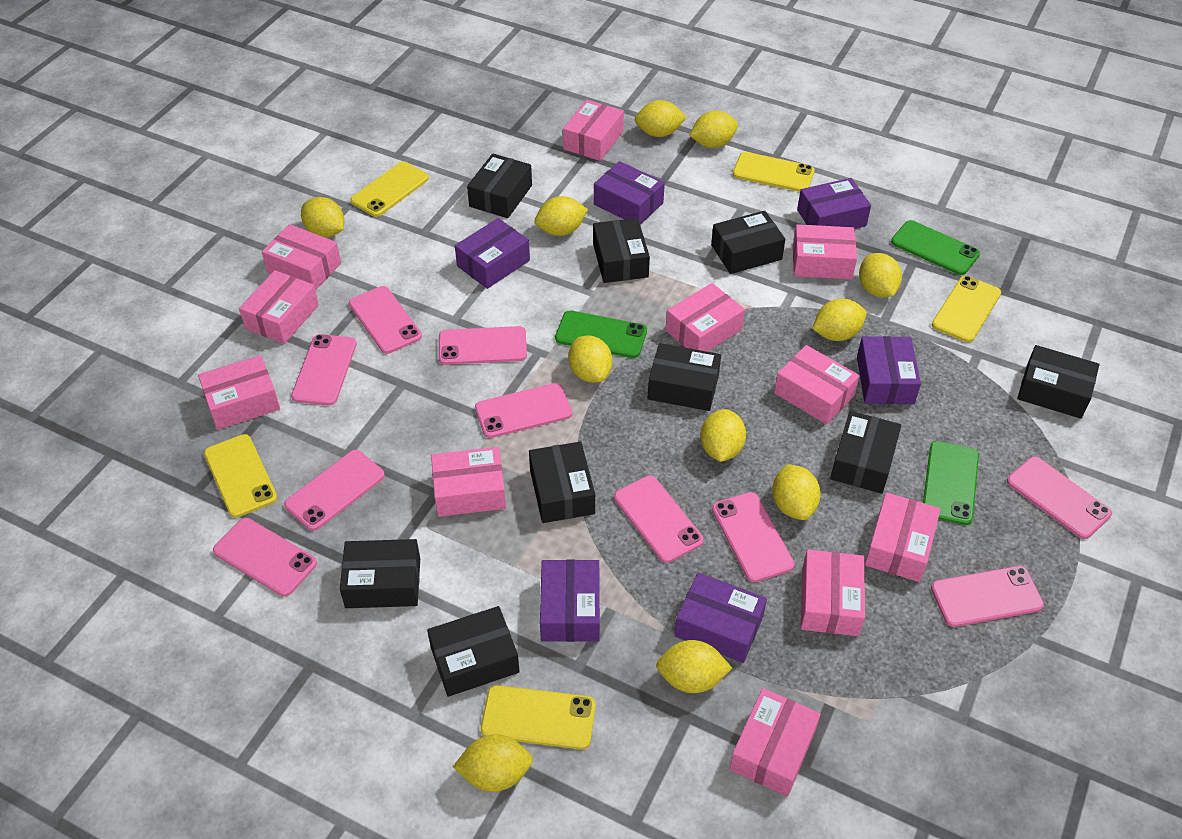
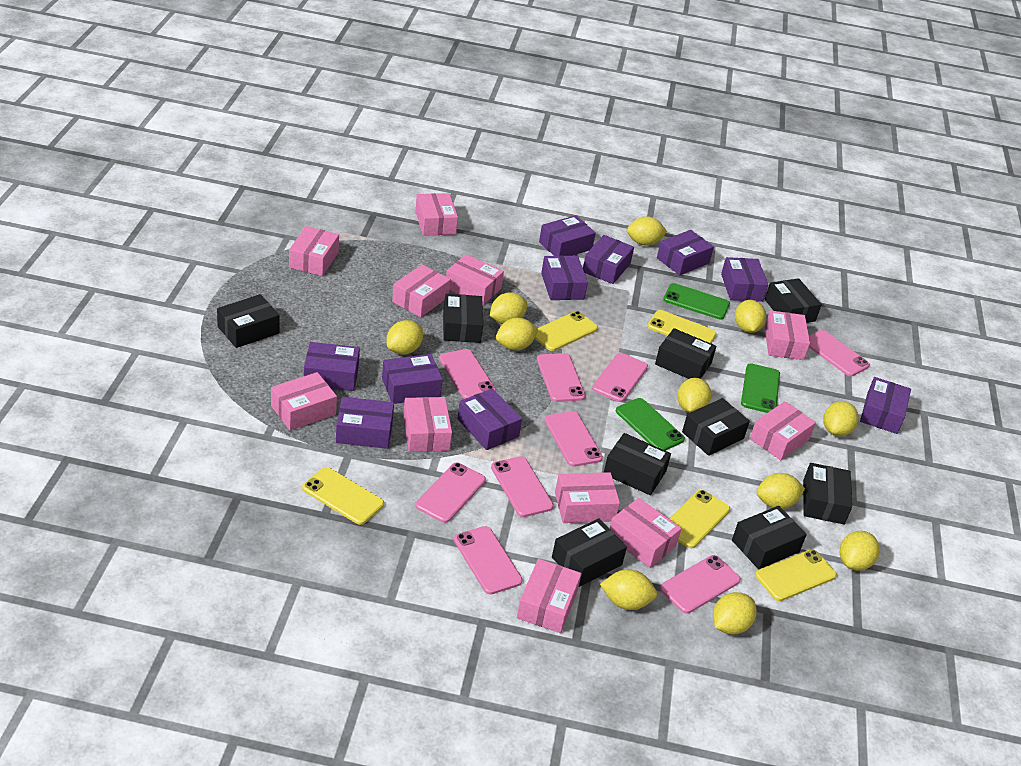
pink phone: [213,518,317,597] [284,450,385,531] [291,334,357,406] [349,286,422,354] [439,326,527,365] [475,383,572,438] [614,475,704,563] [712,492,795,582] [931,566,1044,627] [1007,457,1112,539] = 10 -> [415,462,486,523] [439,349,496,399] [454,526,523,595] [491,456,554,517] [537,353,585,402] [544,411,603,467] [592,353,648,402] [660,555,741,614] [809,330,870,377] = 9
purple box: [455,218,530,289] [540,559,600,642] [594,161,665,225] [675,572,767,663] [797,178,871,229] [857,336,921,404] = 6 -> [304,342,360,391] [336,397,394,449] [382,354,443,404] [457,388,522,450] [539,215,596,256] [541,256,588,300] [583,235,634,284] [657,230,714,275] [721,257,768,302] [860,377,911,434] = 10

